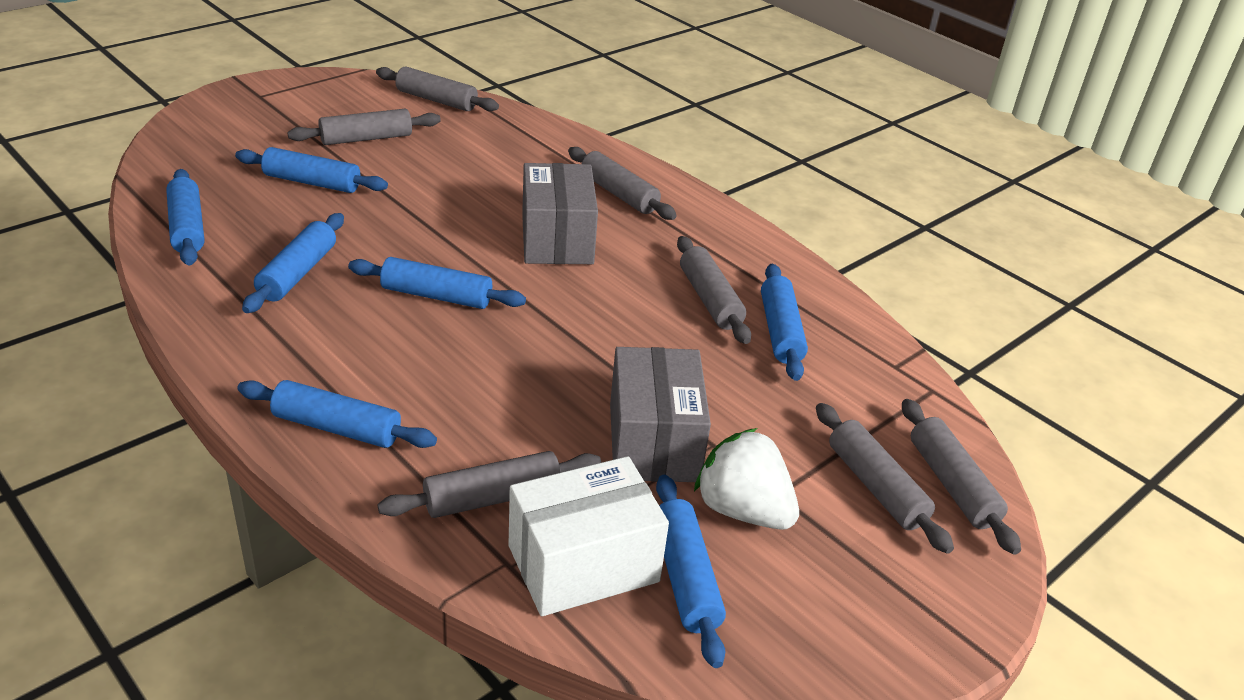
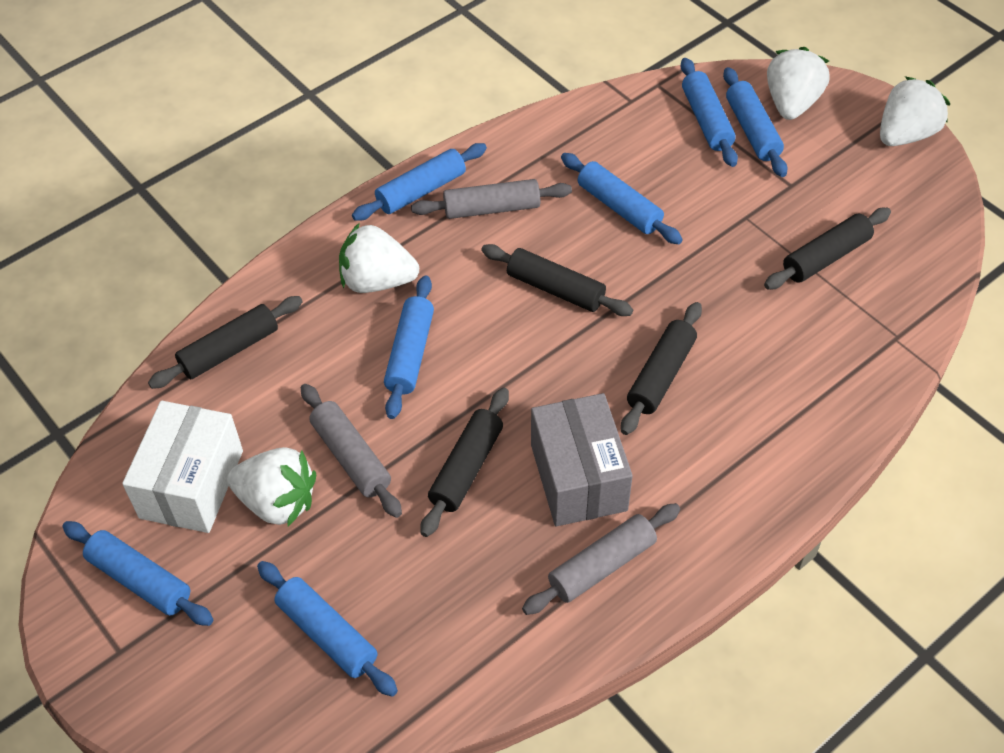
black rolling pin: none = 0 -> [148,296,303,389] [420,388,509,537] [481,244,633,316] [621,302,702,435] [764,208,891,289] = 5
grey box: [522,163,598,264] [610,347,711,482] = 2 -> [531,393,633,526] = 1
grey rolling pin: [287,109,441,145] [376,67,499,111] [377,451,601,518] [568,147,677,220] [677,236,751,344] [816,403,954,554] [902,399,1021,555] = 7 -> [301,384,402,518] [411,179,572,219] [522,503,680,615] = 3
white strawberry: [694,428,799,530] = 1 -> [227,447,316,526] [339,223,419,293] [767,47,830,120] [880,76,950,146] = 4

